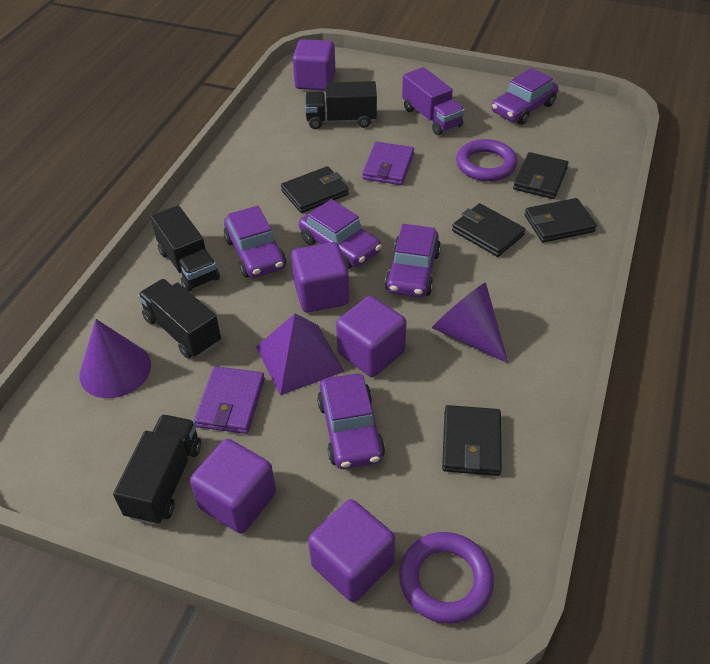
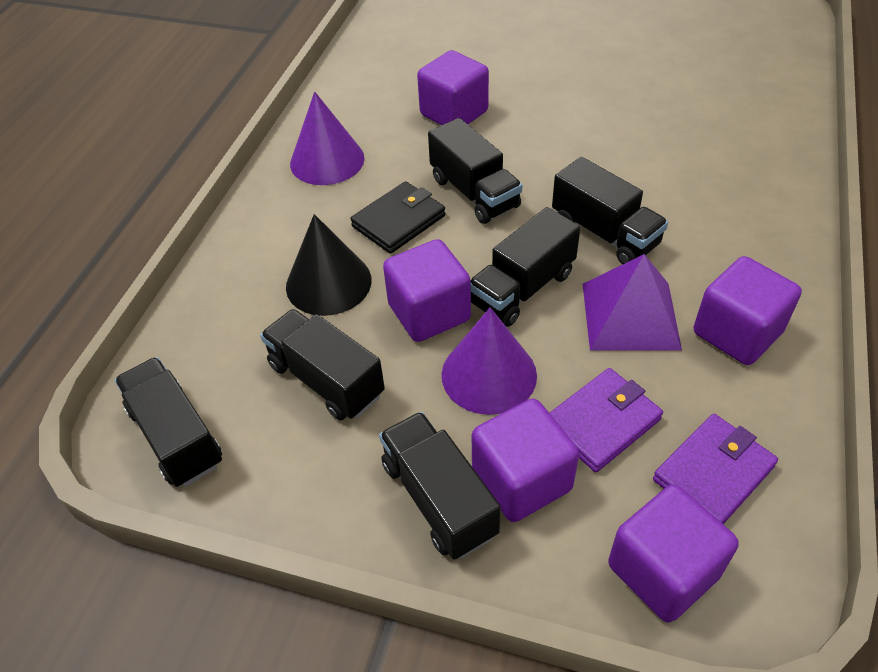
black cone: none = 0 -> [286,214,372,316] = 1
black truck: [113,414,201,525] [138,279,221,358] [150,205,220,292] [305,81,377,129] = 4 -> [114,357,222,487] [260,309,385,421] [379,412,501,560] [428,118,523,224] [471,207,580,327] [552,157,668,264] = 6
black wallet: [281,166,349,213] [442,405,502,476] [452,203,525,257] [513,152,569,199] [525,198,597,243] = 5 -> [351,181,446,254] = 1
purple car: [224,206,286,278] [299,199,382,269] [317,374,385,469] [385,224,441,297] [491,68,558,125] = 5 -> none = 0
purple ring: [399,532,494,624] [456,139,517,181] = 2 -> none = 0
purple truck: [402,67,465,135] = 1 -> none = 0

